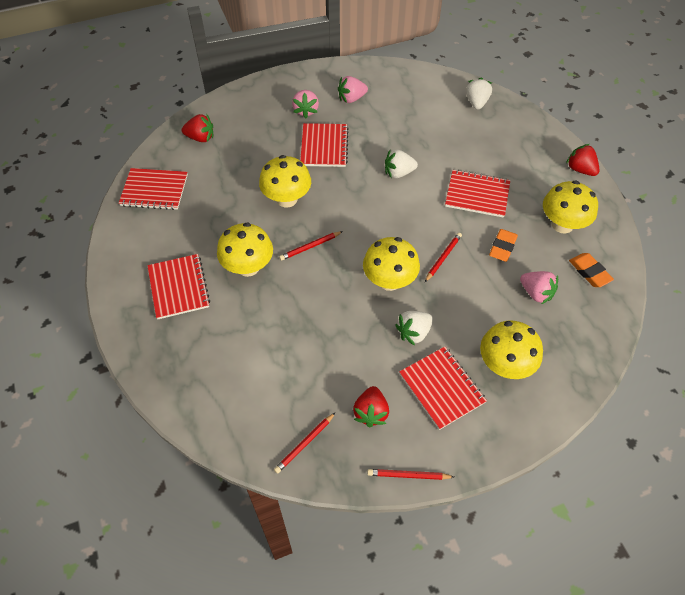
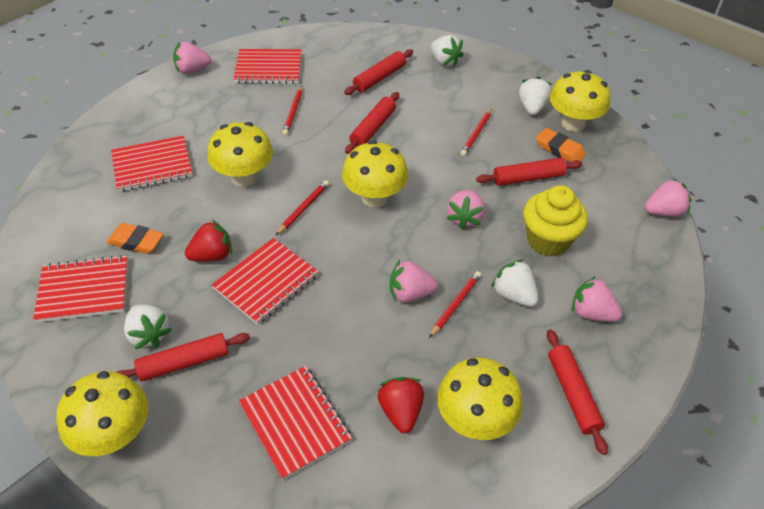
pink strawberry: [292,90,319,118] [338,76,368,103] [520,271,558,304] = 3 -> [173,42,211,74] [390,260,438,303] [447,190,485,230] [572,276,622,322] [644,178,691,217] = 5
red rolling pin: none = 0 -> [117,333,250,381] [344,49,413,95] [345,92,399,154] [476,158,582,186] [547,329,608,455] = 5
red strawberry: [182,114,213,142] [353,386,389,428] [566,144,600,176] = 3 -> [185,220,232,261] [378,377,424,433] = 2
white strawberry: [385,150,418,178] [395,311,433,346] [466,78,492,110] = 3 -> [124,304,172,349] [431,35,464,67] [491,259,538,307] [519,76,552,115] = 4
yellow cupcake: none = 0 -> [523,185,588,257] = 1

